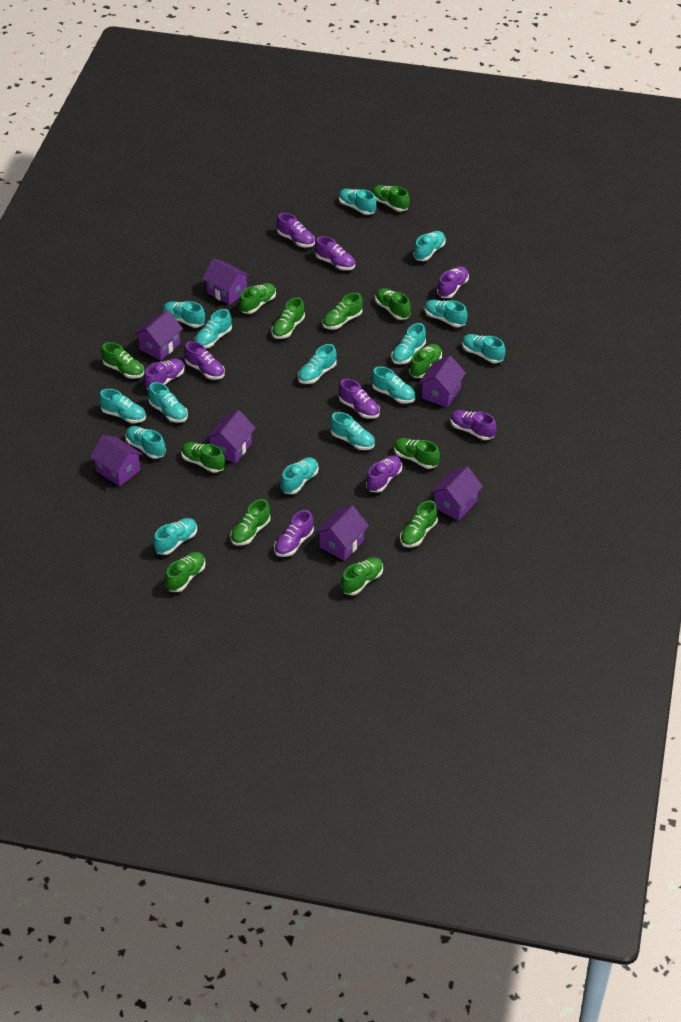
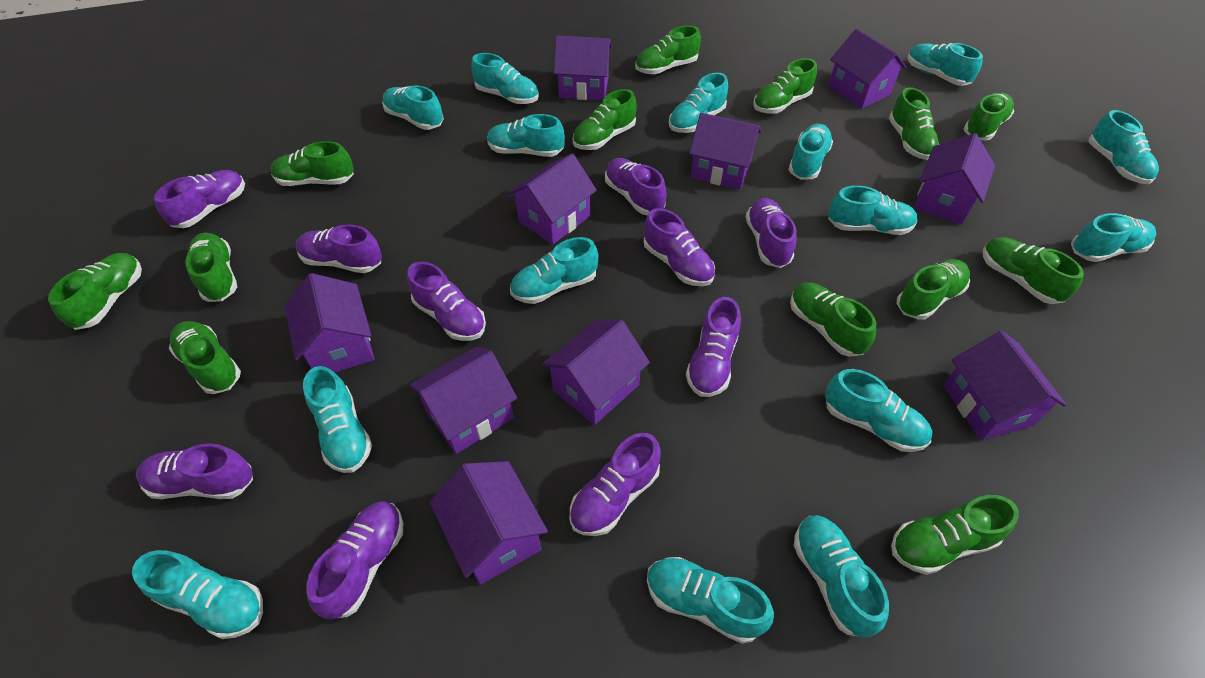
purple house: [90,435,143,486] [134,310,183,360] [202,258,250,305] [205,410,255,463] [315,505,369,561] [418,355,466,408] [430,466,483,521] = 7 -> [284,273,374,373] [409,347,517,454] [430,461,548,585] [508,153,597,245] [542,320,650,425] [554,36,612,100] [689,113,761,190] [828,29,907,109] [913,133,995,225] [944,331,1067,440] = 10
purple shoe: [144,358,185,390] [184,341,225,379] [274,510,314,557] [277,213,315,247] [315,236,355,270] [339,379,380,419] [366,455,402,492] [437,266,469,298] [450,410,496,440] = 9 -> [136,443,253,499] [154,170,245,228] [296,225,382,273] [306,501,403,620] [407,262,486,341] [570,433,661,536] [605,158,666,215] [644,208,715,286] [686,297,741,397] [746,198,797,268] = 10

